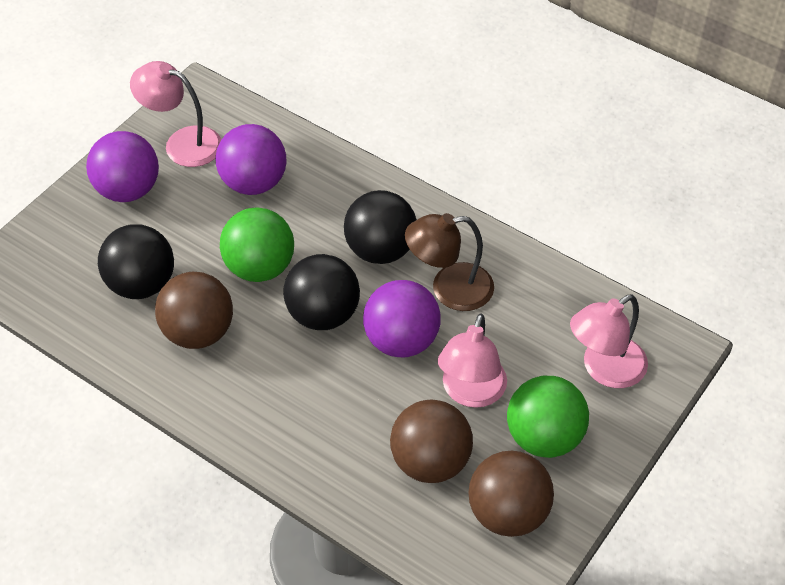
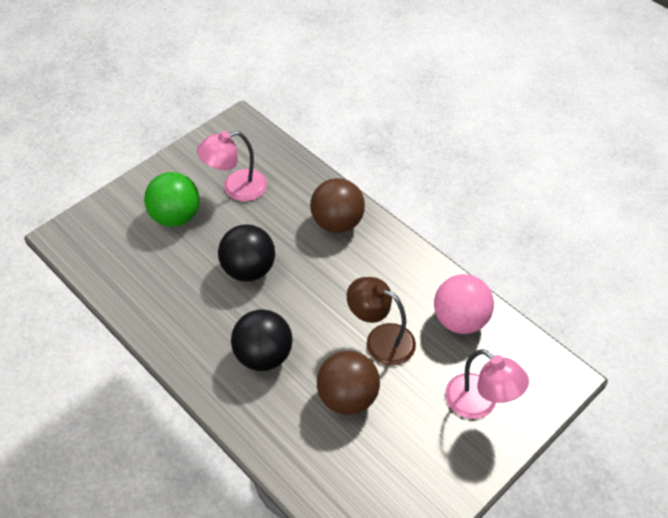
black ball: [98,224,174,299] [283,254,360,330] [344,190,417,264] = 3 -> [218,224,275,281] [231,309,293,371] = 2
brown ball: [155,272,233,349] [390,400,473,483] [468,451,554,537] = 3 -> [310,178,365,233] [317,351,380,415] = 2
green ball: [220,207,294,282] [507,376,589,458] = 2 -> [144,172,200,227] = 1
pink ball: none = 0 -> [434,274,494,334] = 1
pink lamp: [130,61,221,167] [438,314,507,408] [570,294,648,388] = 3 -> [197,131,267,201] [445,349,529,419] = 2
purple ball: [86,131,159,202] [215,124,287,195] [363,280,441,357] = 3 -> none = 0

